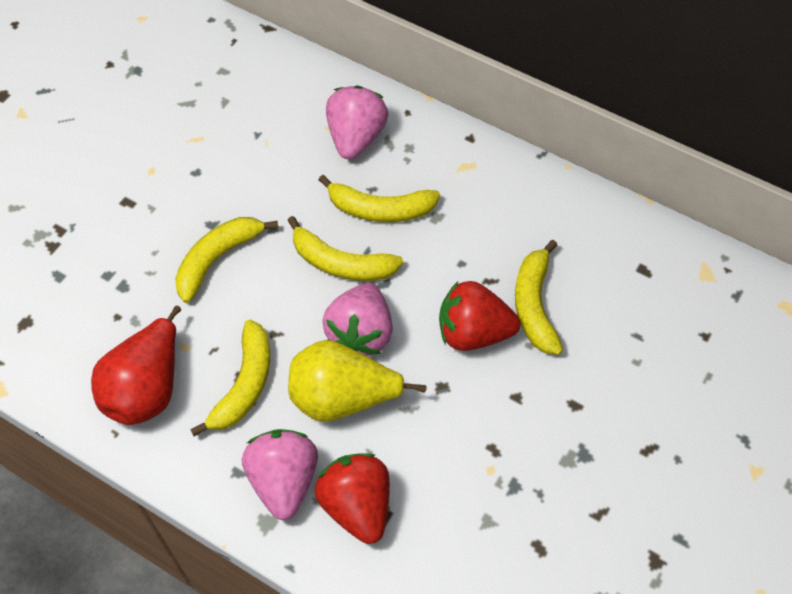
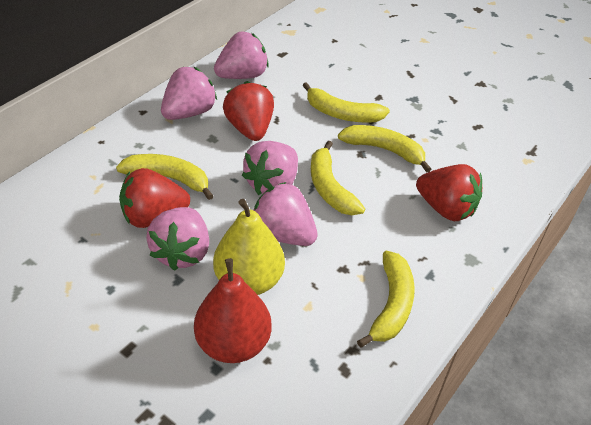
pink strawberry: [242,429,318,520] [322,283,393,356] [326,86,388,159] = 3 -> [146,207,209,271] [161,67,217,120] [214,31,269,79] [242,141,298,195] [253,182,318,246] = 5
red strawberry: [315,453,390,544] [439,281,521,351] = 2 -> [119,168,190,228] [223,81,274,141] [416,164,482,221] = 3

